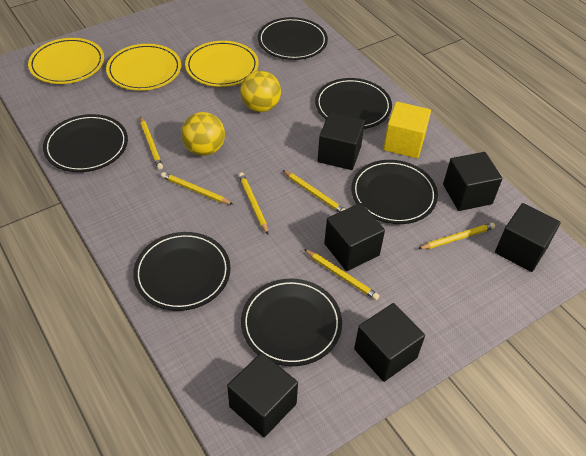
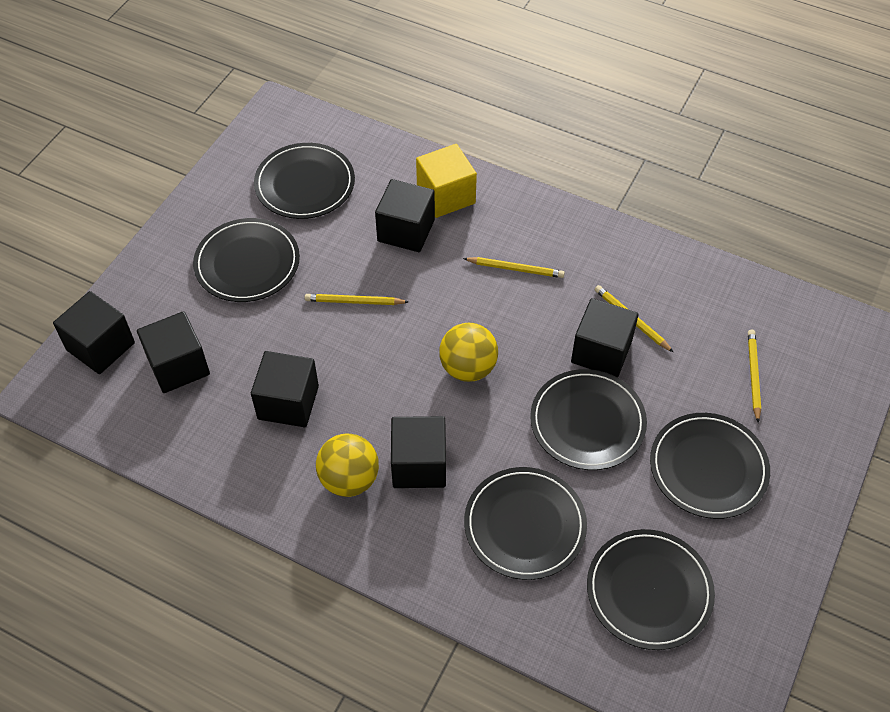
yellow pencil: [140,117,163,170] [161,172,233,205] [238,173,268,234] [283,170,346,212] [304,249,379,300] [418,223,495,249] = 6 -> [305,294,408,305] [463,257,565,278] [595,285,673,352] [748,330,761,423] = 4
yellow plate: [28,38,104,84] [106,44,181,91] [185,41,259,87] = 3 -> none = 0

